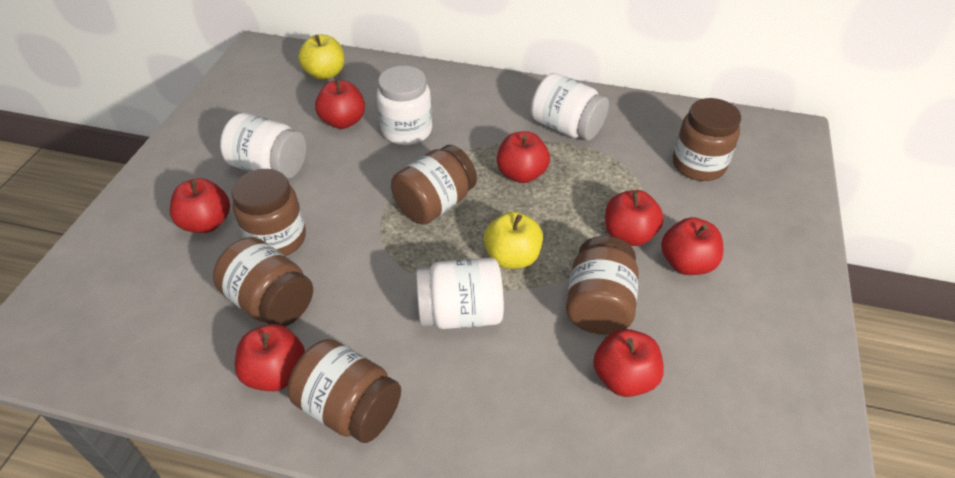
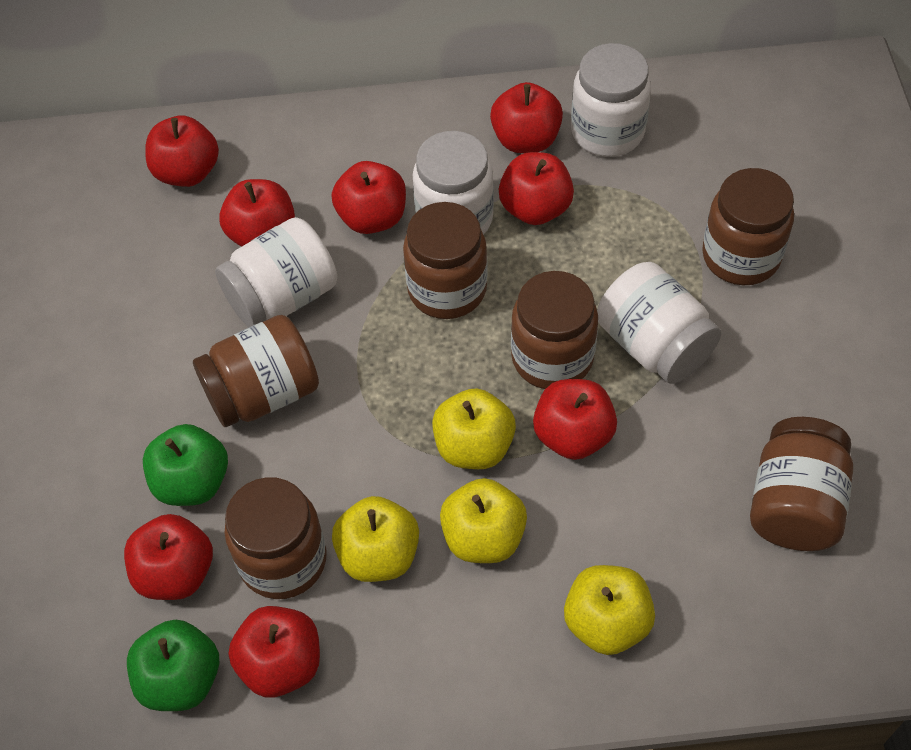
green apple: none = 0 -> [127,620,219,711] [143,424,228,506] = 2
red apple: [170,178,230,233] [235,324,305,391] [315,79,365,129] [497,131,550,183] [593,329,664,397] [605,190,664,246] [661,217,723,275] = 7 -> [124,514,213,600] [145,115,219,187] [219,179,295,247] [229,606,320,698] [332,161,406,234] [490,82,563,153] [499,152,574,225] [533,379,617,460] = 8
yellow apple: [298,34,344,80] [484,211,543,269] = 2 -> [332,496,419,582] [432,388,516,469] [440,478,527,563] [564,565,655,655] = 4

